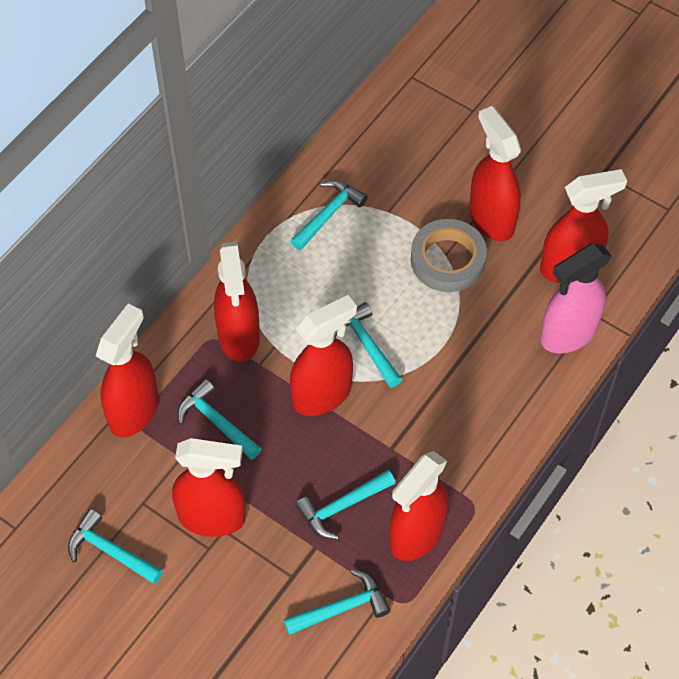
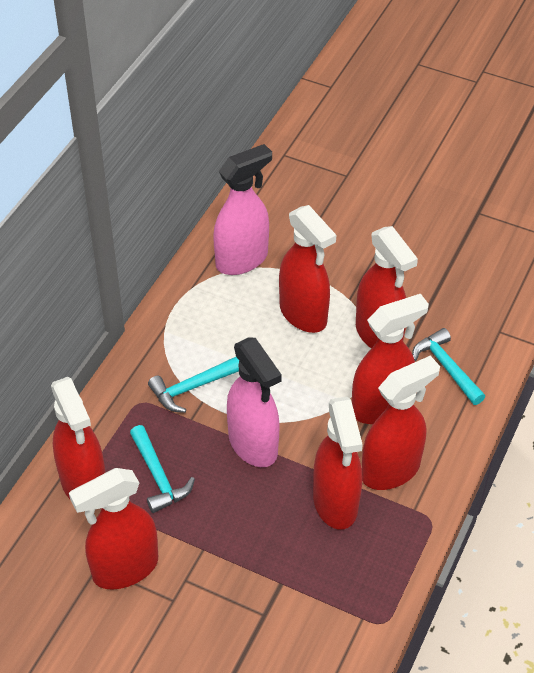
grey tape: [411,219,487,292] = 1 -> none = 0
pink spray bottle: [540,243,612,353] = 1 -> [213,144,272,275] [227,337,282,467] = 2
turquoise hammer: [68,509,163,584] [178,379,261,460] [283,569,391,635] [291,180,368,250] [295,470,396,539] [335,302,402,388] = 6 -> [130,425,195,513] [148,357,239,413] [412,328,485,405] = 3

